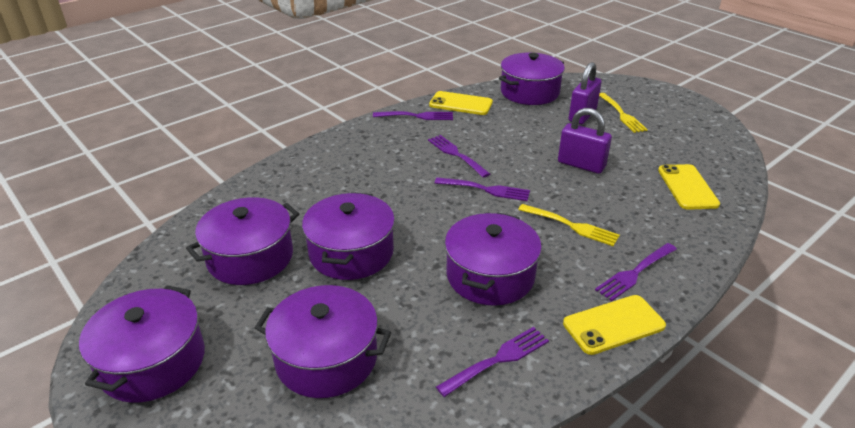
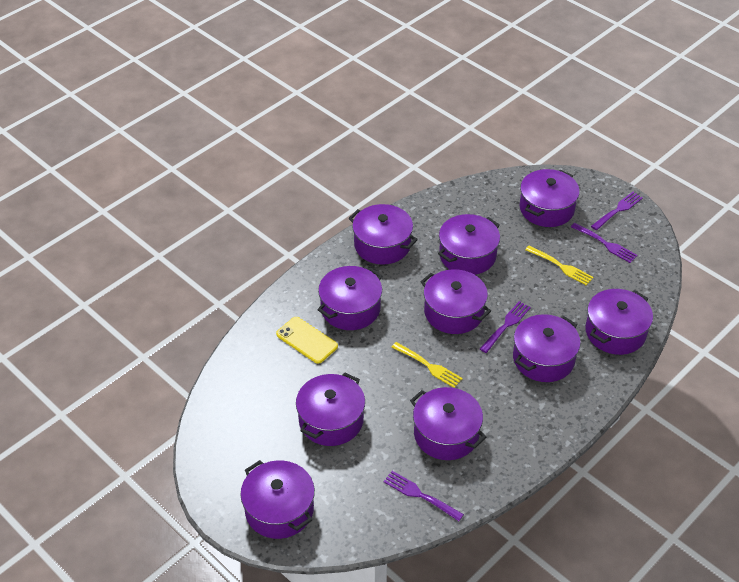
purple fork: [373,111,453,120] [428,135,490,178] [435,177,530,201] [436,327,549,397] [595,243,677,301] = 5 -> [383,471,464,521] [480,301,531,353] [571,223,637,263] [591,192,643,230] = 4
purple padlock: [558,108,612,174] [569,62,602,124] = 2 -> none = 0
purple pot: [79,285,205,403] [186,197,299,285] [255,285,391,398] [302,192,395,280] [445,213,542,306] [499,53,565,105] = 6 -> [241,460,315,539] [296,373,365,446] [317,266,382,330] [348,204,418,265] [410,387,486,460] [421,269,491,334] [438,214,500,275] [513,314,581,382] [520,169,579,227] [585,289,653,355] = 10
yellow phone: [429,91,493,115] [563,295,666,355] [658,164,720,210] = 3 -> [276,317,338,364] = 1

